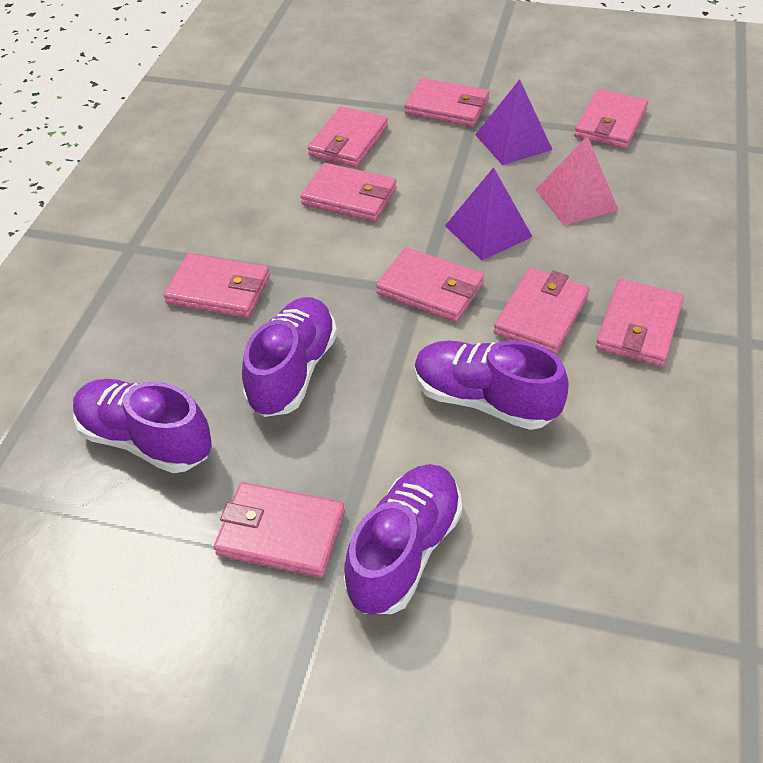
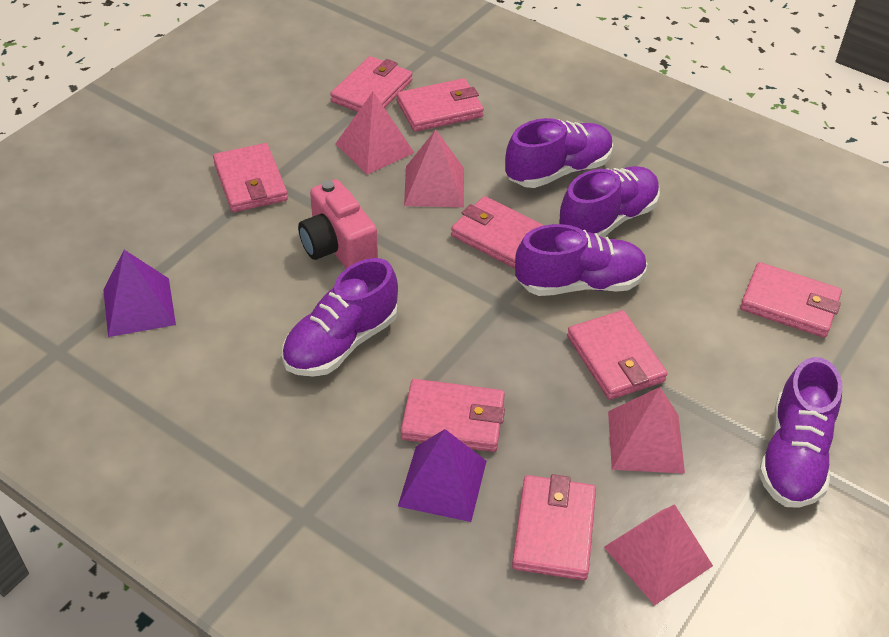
pink camera: none = 0 -> [298,179,378,269] = 1
pink pyramid: [535,136,618,225] = 1 -> [335,91,414,175] [404,129,464,207] [604,504,713,605] [608,387,685,473] = 4
pink wallet: [163,253,270,318] [214,482,345,578] [301,163,397,222] [308,106,388,168] [376,247,484,322] [404,78,489,127] [494,268,589,355] [574,89,648,149] [596,279,684,367] = 9 -> [213,143,288,212] [330,56,412,112] [397,78,484,132] [401,379,505,452] [451,196,545,269] [512,474,596,580] [567,310,668,400] [740,262,842,338] = 8
purple shoe: [73,379,212,473] [242,297,337,417] [344,464,462,615] [414,340,569,430] = 4 -> [282,258,398,377] [505,118,613,188] [515,224,648,296] [559,166,660,238] [759,357,842,508] = 5

